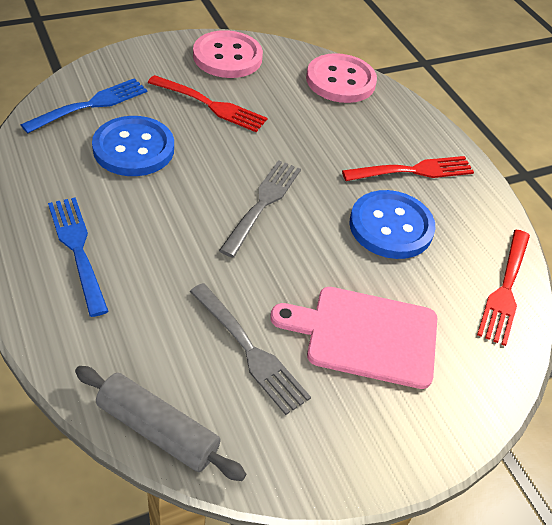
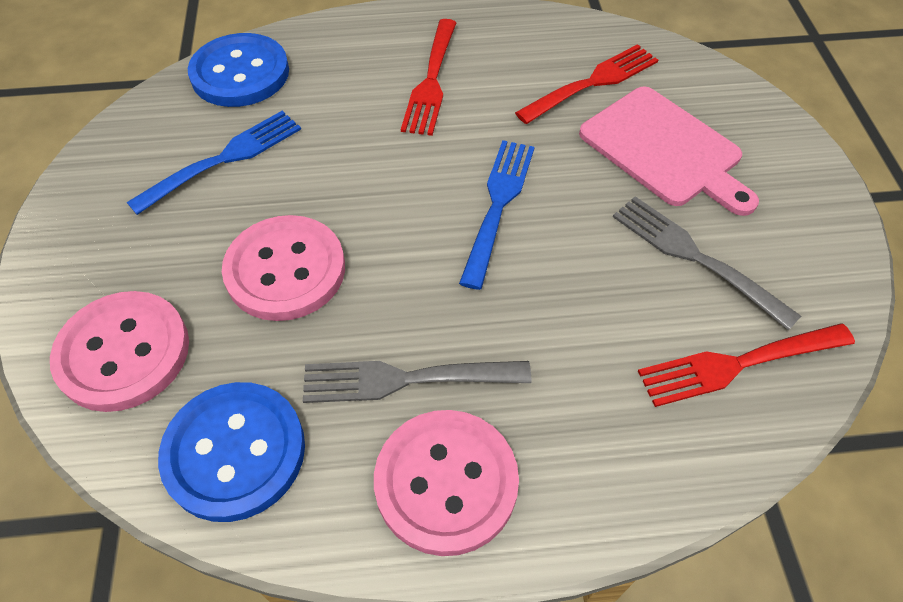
grey rolling pin: [75,366,246,481] = 1 -> none = 0
pink button: [193,30,263,78] [306,53,377,103] = 2 -> [50,291,189,412] [222,215,345,321] [374,410,519,556] = 3

